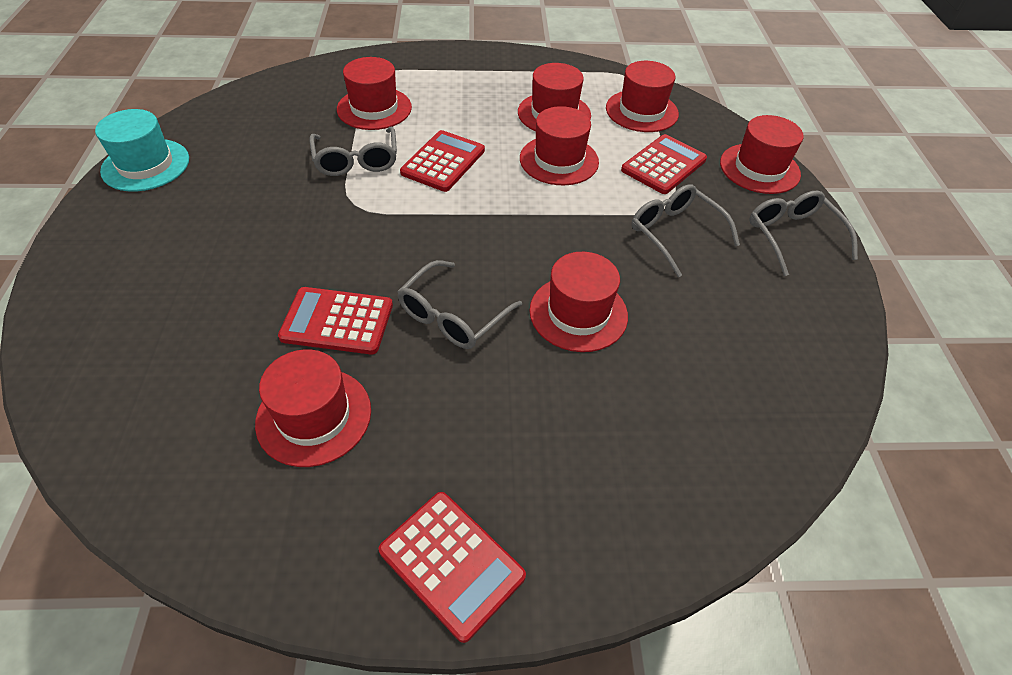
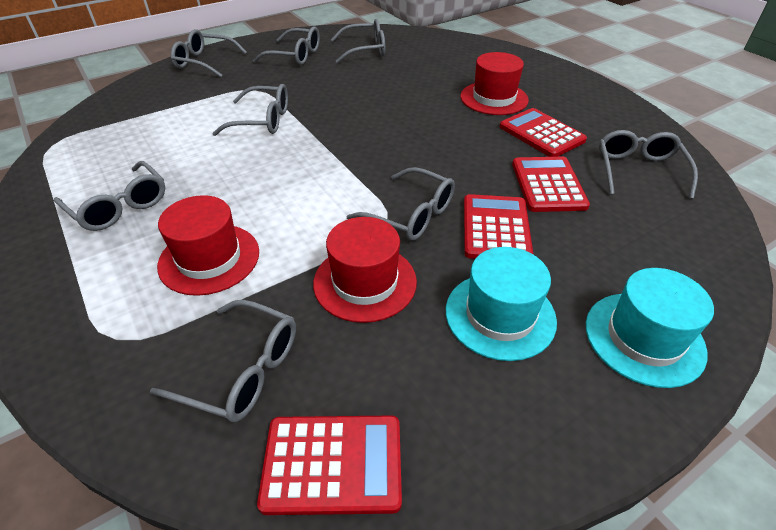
grey glasses: [310,127,397,176] [397,260,522,349] [631,184,740,278] [749,191,858,276] = 4 -> [54,161,165,231] [150,300,296,422] [171,29,247,77] [212,84,288,136] [253,27,320,65] [331,19,385,63] [347,167,455,241] [599,130,698,199] = 8
red hat: [255,349,371,467] [337,57,412,130] [518,63,591,131] [520,106,599,185] [530,252,628,352] [606,61,679,132] [720,115,804,194] = 7 -> [157,195,259,296] [313,217,417,323] [460,52,529,115] = 3
turquoise hat: [95,109,189,191] = 1 -> [446,247,557,361] [586,268,714,388] = 2

